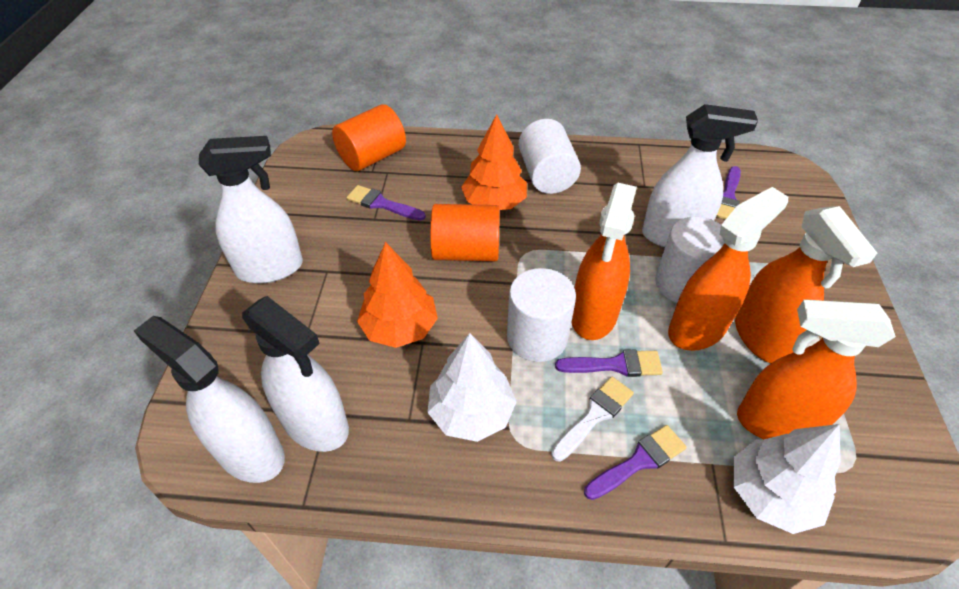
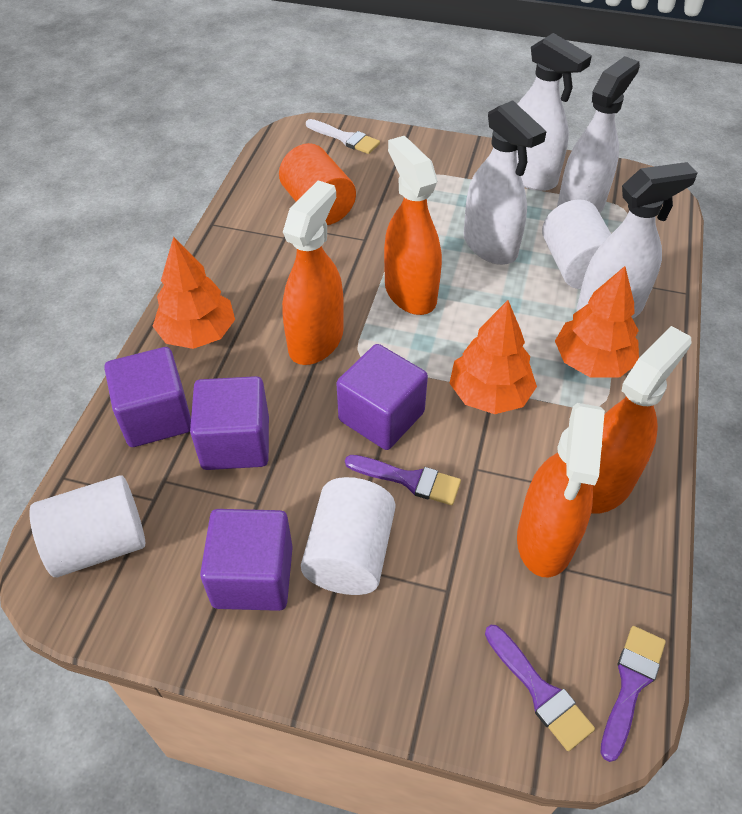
orange cylinder: [332,104,406,171] [430,204,500,261] = 2 -> [279,143,356,225] = 1
orange tree: [357,242,438,348] [461,114,527,210] = 2 -> [152,236,235,349] [450,300,537,414] [555,266,639,377] = 3
purple brush: [346,185,426,221] [555,350,663,377] [584,425,687,500] [716,166,741,220] = 4 -> [345,455,461,505] [485,625,595,751] [600,626,666,762] = 3
purple cube: none = 0 -> [104,347,191,447] [190,376,269,470] [200,509,293,611] [337,344,428,450] = 4
white tree: [427,333,516,442] [733,424,841,534] = 2 -> none = 0

